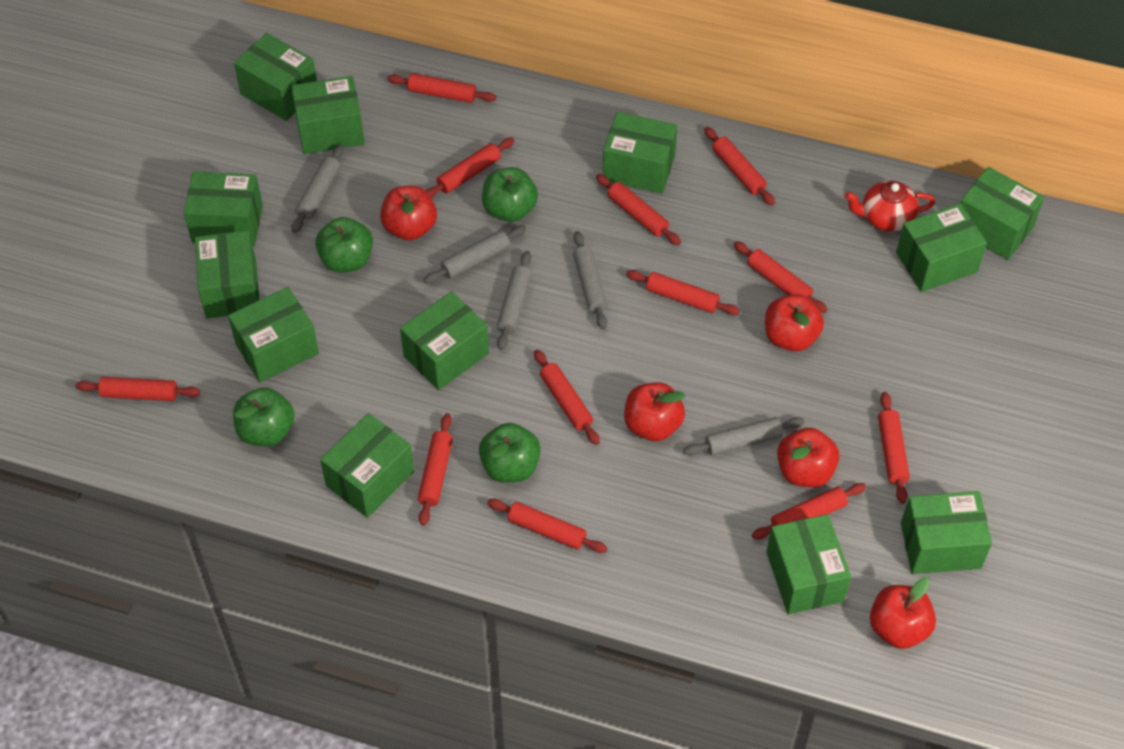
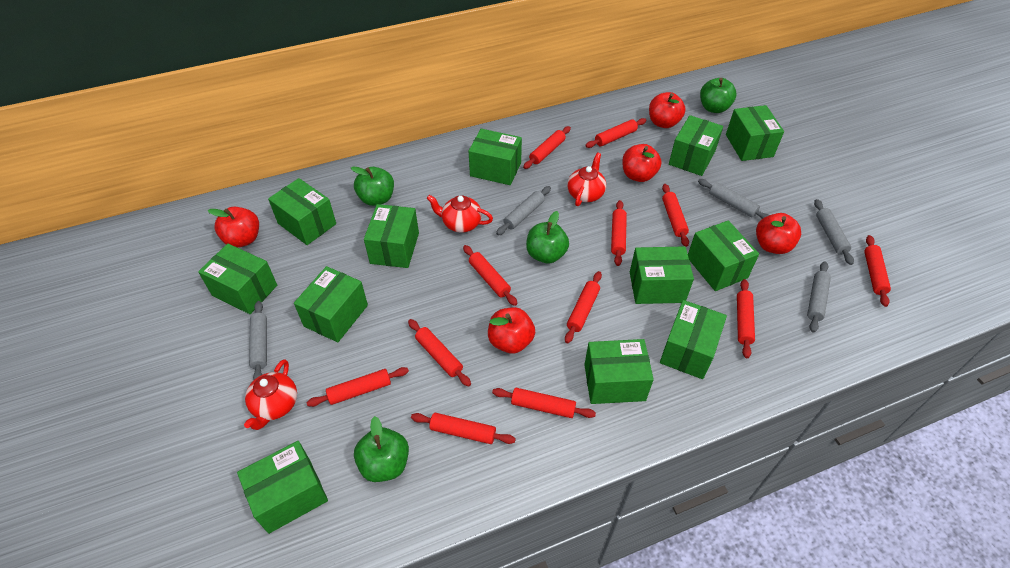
red teapot: [845,180,935,232] = 1 -> [244,359,297,430] [427,195,493,233] [567,153,606,206] = 3

